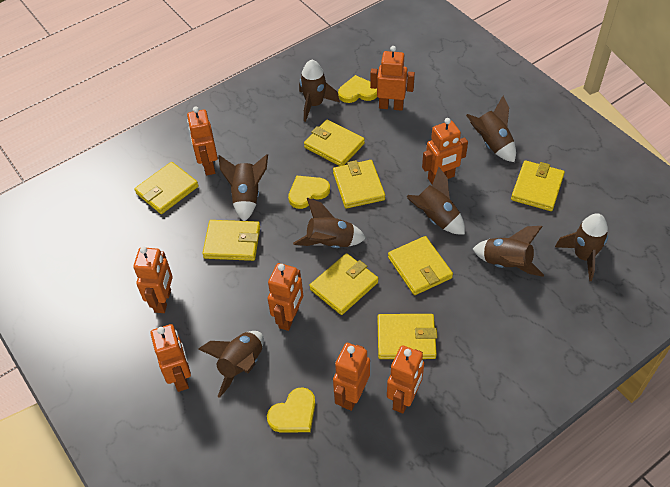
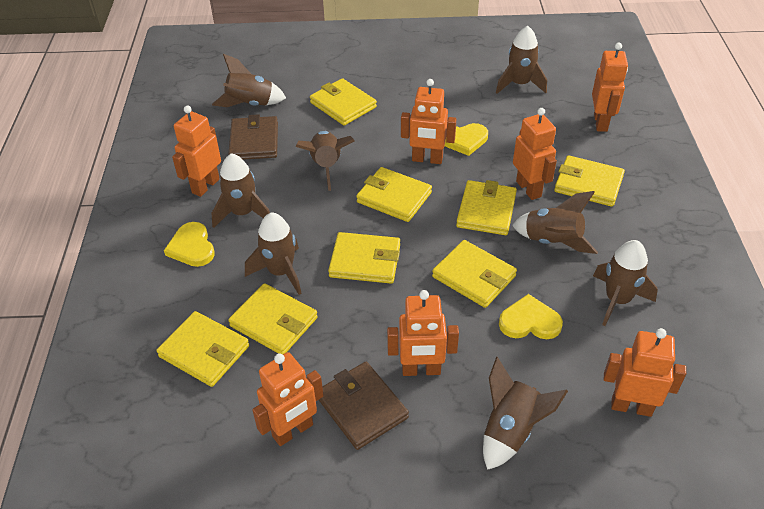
brown wallet: none = 0 -> [229,114,278,160] [319,362,409,450] = 2
orange robot: [133,246,173,313] [150,324,191,392] [187,107,218,176] [268,263,303,331] [333,343,370,411] [370,46,415,111] [387,345,424,414] [422,118,468,184] = 8 -> [172,105,221,197] [252,352,324,446] [387,290,459,376] [401,79,456,164] [513,108,557,200] [592,43,628,132] [604,328,686,417] = 7

